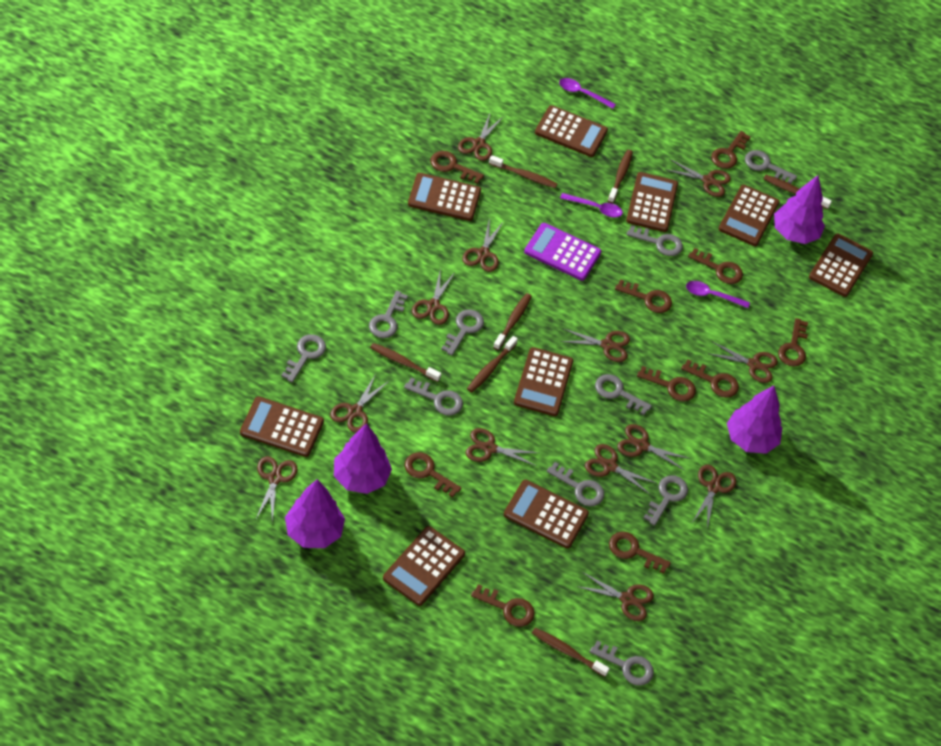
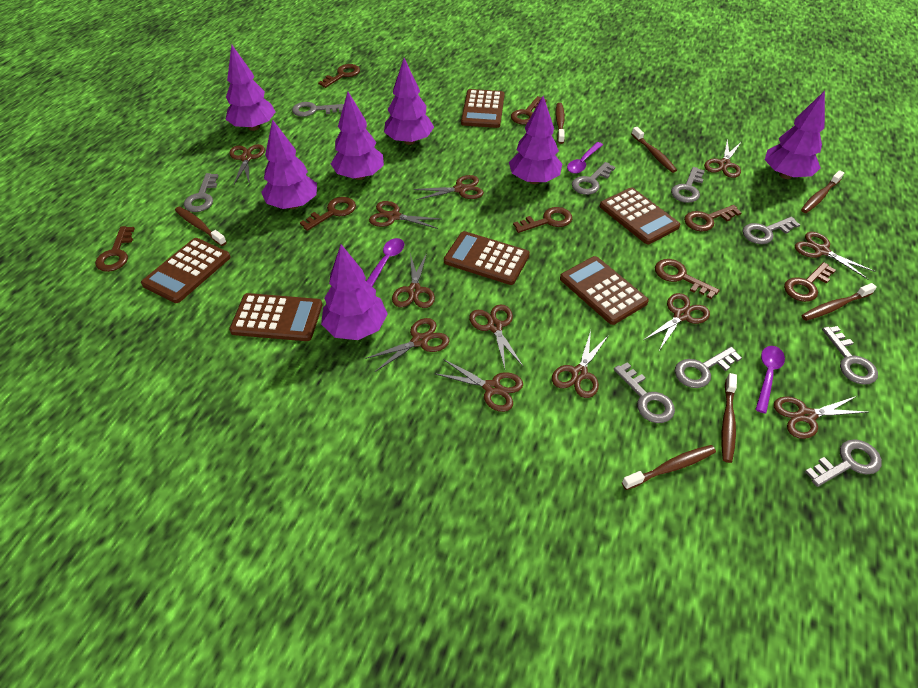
brown calculator: [240,396,324,457] [383,526,465,606] [408,173,481,221] [504,479,589,548] [514,347,573,416] [535,105,608,157] [626,172,678,232] [719,185,780,246] [809,233,873,297] = 9 -> [141,238,231,303] [229,293,322,341] [444,231,530,285] [461,89,505,128] [560,256,649,325] [600,188,680,244] = 6
brown key: [405,452,462,498] [430,151,484,184] [471,584,535,627] [609,532,671,574] [615,279,672,313] [637,366,696,401] [681,359,739,398] [688,248,743,284] [711,131,750,169] [778,318,808,367] = 10 -> [95,226,135,272] [300,197,356,231] [318,64,360,88] [511,96,547,124] [513,207,572,233] [655,259,720,299] [684,205,742,231] [784,262,836,302] = 8
brown scissors: [256,456,298,522] [330,374,389,433] [412,268,455,325] [458,114,504,161] [463,217,504,272] [466,428,538,466] [560,328,630,362] [576,572,654,621] [585,444,658,495] [617,424,690,471] [665,159,731,197] [692,465,736,529] [707,342,778,383] = 13 -> [229,144,265,185] [365,318,450,372] [369,201,441,229] [392,253,435,308] [414,175,484,200] [434,359,523,412] [469,304,523,369] [552,331,609,398] [644,293,710,349] [704,139,741,178] [774,396,867,439] [795,232,875,279] = 12
grey key: [281,334,326,383] [369,291,408,338] [404,378,463,416] [441,310,484,356] [547,462,604,506] [590,640,654,686] [595,374,652,415] [627,225,683,256] [644,475,688,526] [745,150,797,184] = 10 -> [184,173,218,212] [292,102,344,117] [572,162,615,195] [614,362,675,423] [671,167,705,203] [675,347,742,388] [742,217,800,244] [805,439,882,487] [822,326,878,385] = 9
purple calculator: [524,223,602,281] = 1 -> none = 0
purple tree: [285,479,345,548] [334,423,392,494] [727,385,782,454] [774,175,825,244] = 4 -> [225,45,276,131] [261,119,317,209] [321,244,388,340] [331,92,384,180] [384,58,434,145] [509,96,562,184] [765,90,825,179] = 7

